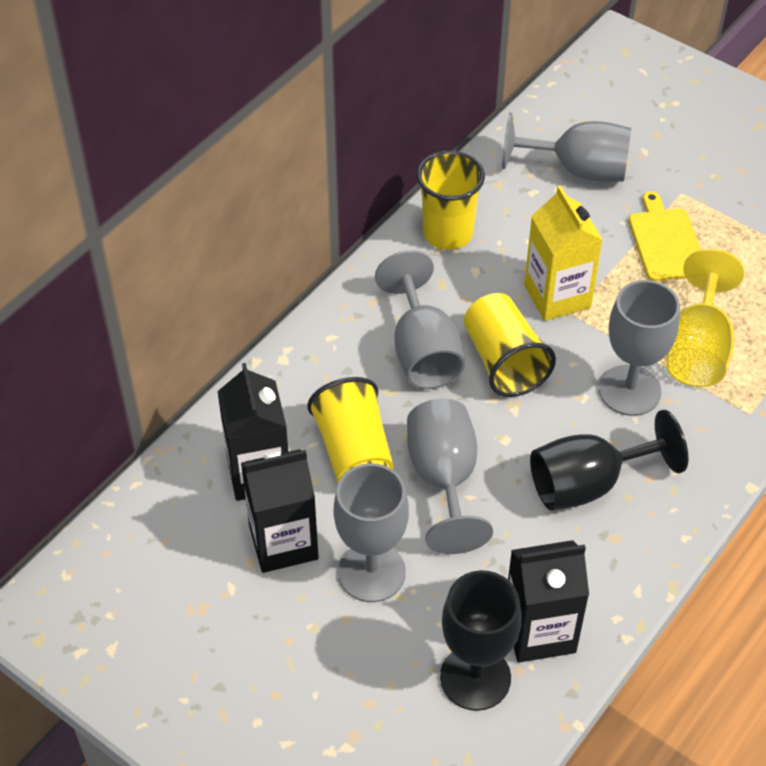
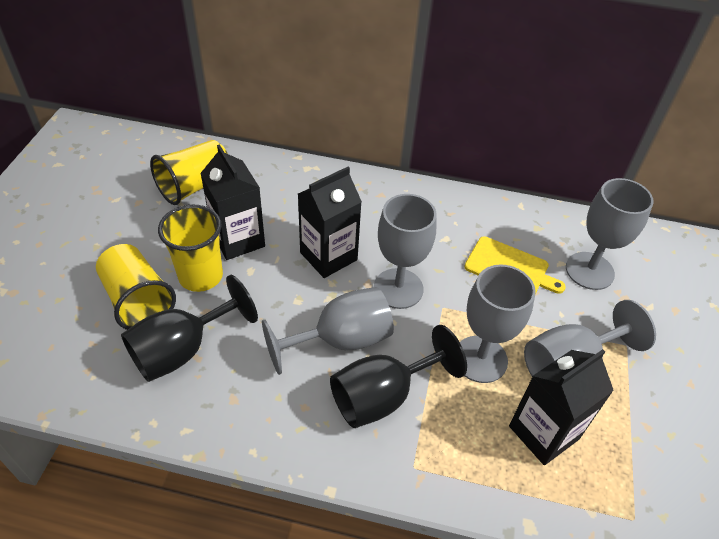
yellow carton: [524,185,603,321] = 1 -> none = 0
yellow goblet: [666,249,744,387] = 1 -> none = 0

